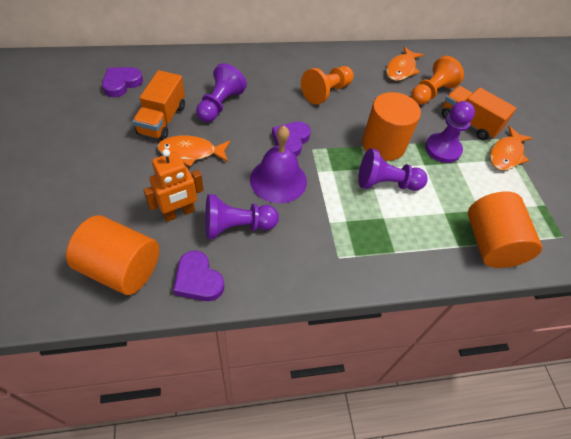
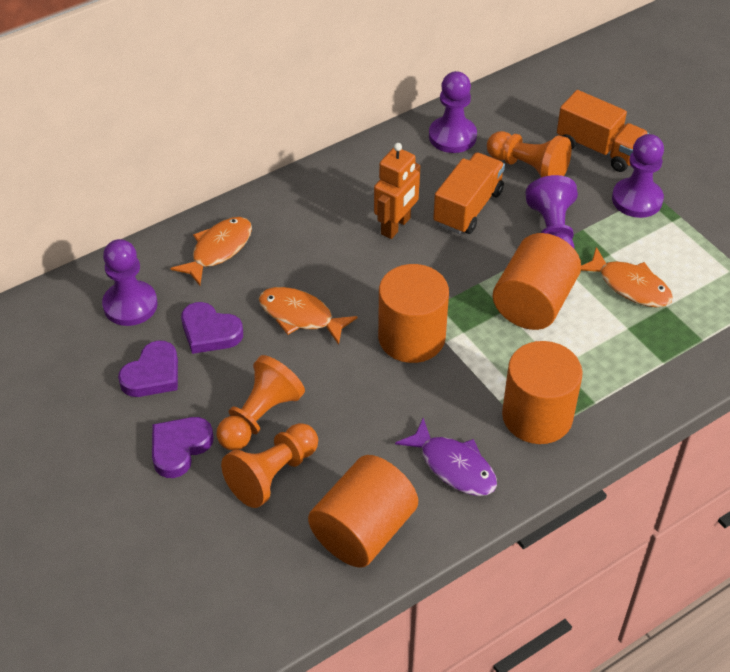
orange cylinder: [66,215,159,295] [362,92,421,161] [468,192,542,268] = 3 -> [308,455,418,568] [378,264,449,363] [493,233,581,330] [502,341,583,444] = 4
orange pawn: [301,66,354,105] [411,56,464,105] = 2 -> [217,355,305,450] [221,423,318,508] [487,131,572,178] = 3
purple bell: [250,126,307,203] = 1 -> none = 0
purple fish: none = 0 -> [395,418,497,496] = 1

